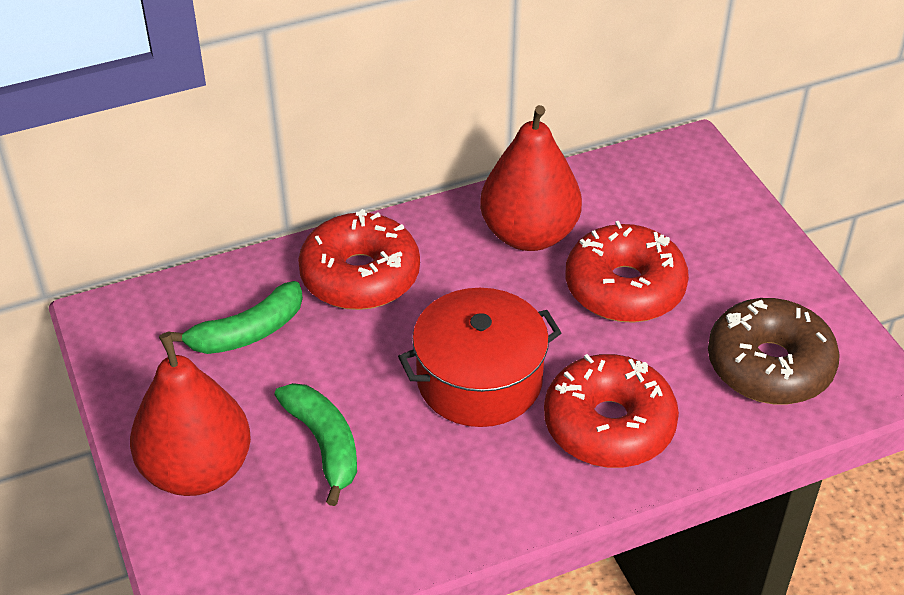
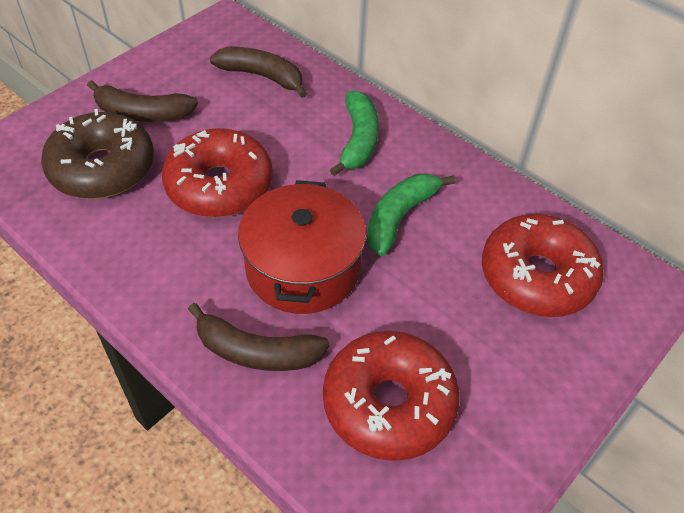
brown banana: none = 0 -> [87,80,198,122] [188,303,330,371] [210,47,307,98] = 3
red pear: [130,332,251,496] [480,105,582,251] = 2 -> none = 0

